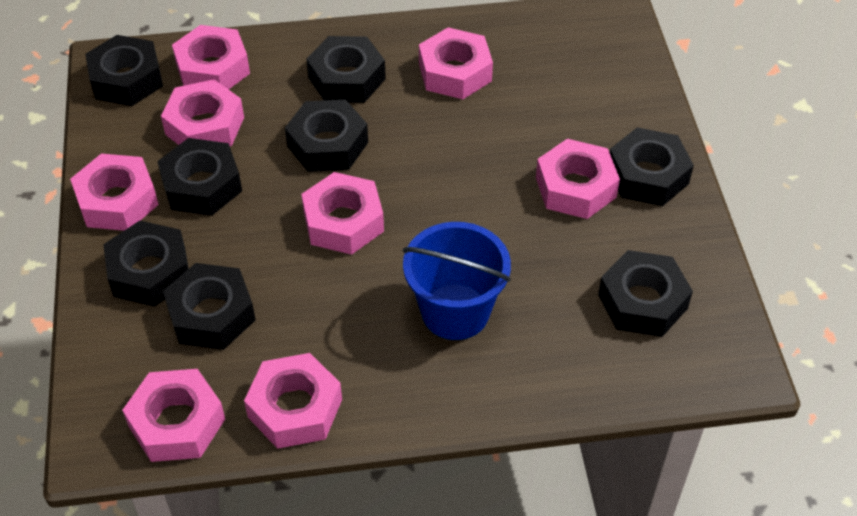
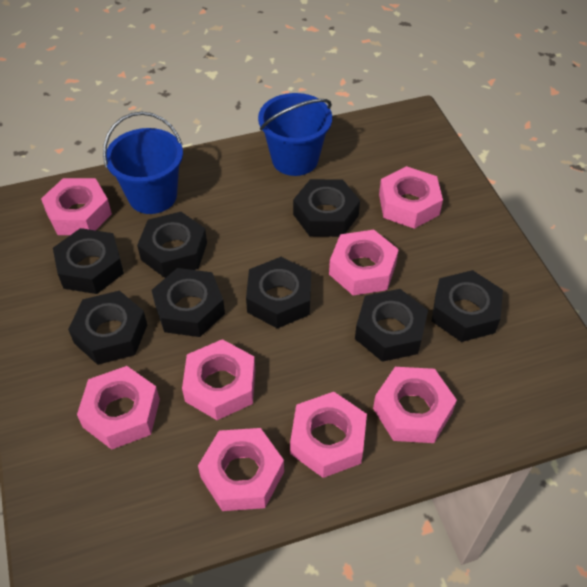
blue bucket: [403,222,511,340] = 1 -> [103,112,183,214] [258,93,332,176] = 2

